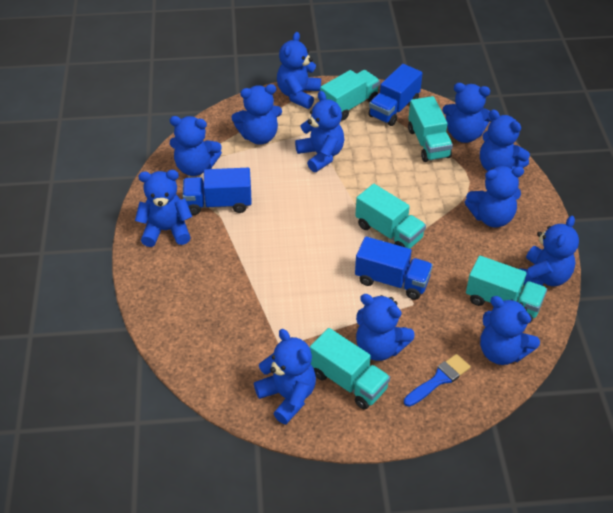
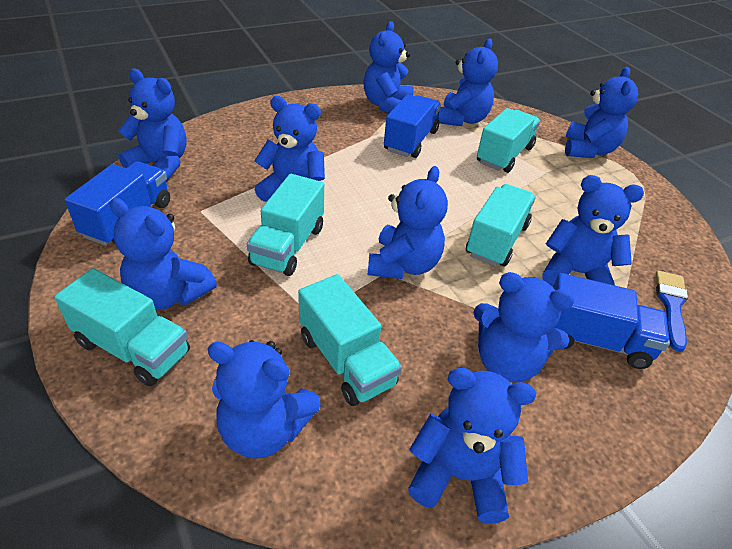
blue teddy bear: [135,170,192,247] [170,116,222,176] [232,84,282,145] [254,329,316,424] [277,32,321,109] [295,91,344,172] [356,294,415,361] [442,83,492,143] [465,166,524,228] [480,110,530,171] [480,296,540,365] [519,216,579,286] = 12 -> [109,198,217,310] [118,69,187,182] [208,340,321,459] [254,96,325,202] [363,21,414,113] [368,166,448,279] [408,368,536,523] [438,38,498,126] [473,272,575,382] [542,175,644,287] [565,67,638,158] = 11

